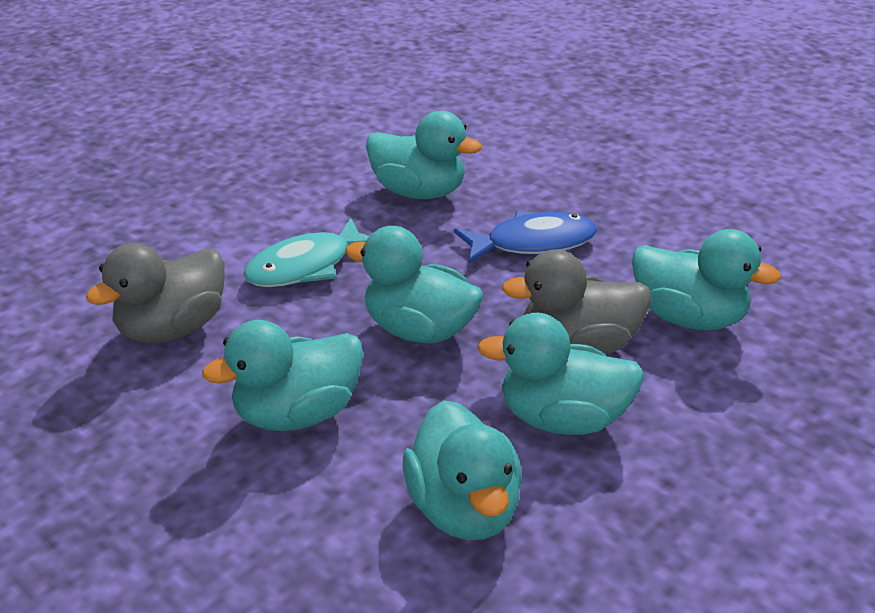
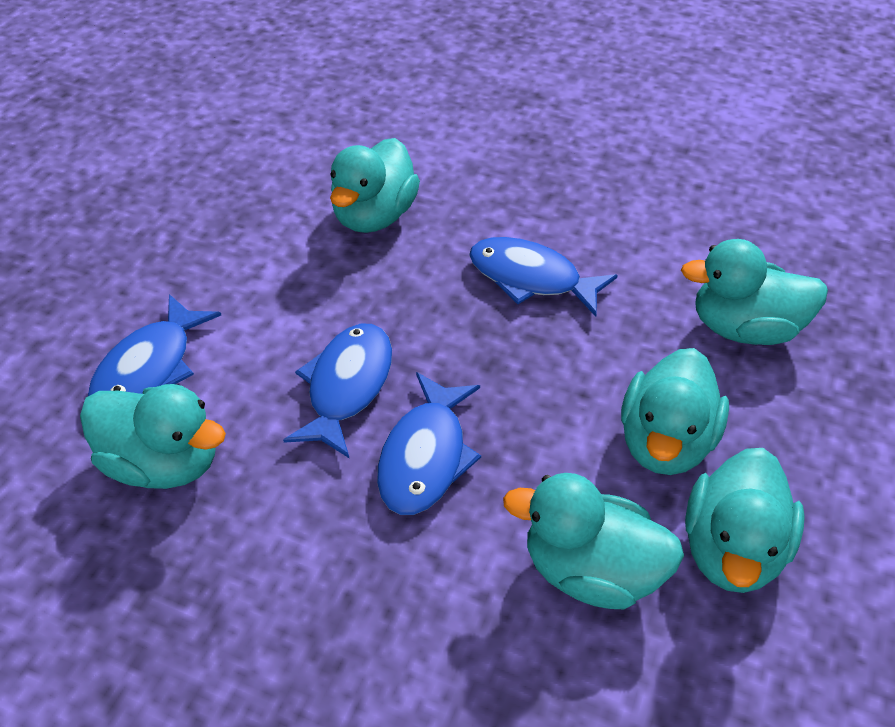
blue fish: [454,211,597,264] = 1 -> [88,294,221,396] [283,324,392,459] [377,372,481,515] [469,237,618,317] = 4
grey duck: [86,243,225,343] [502,250,651,355] = 2 -> none = 0
turquoise fish: [243,218,369,287] = 1 -> none = 0

